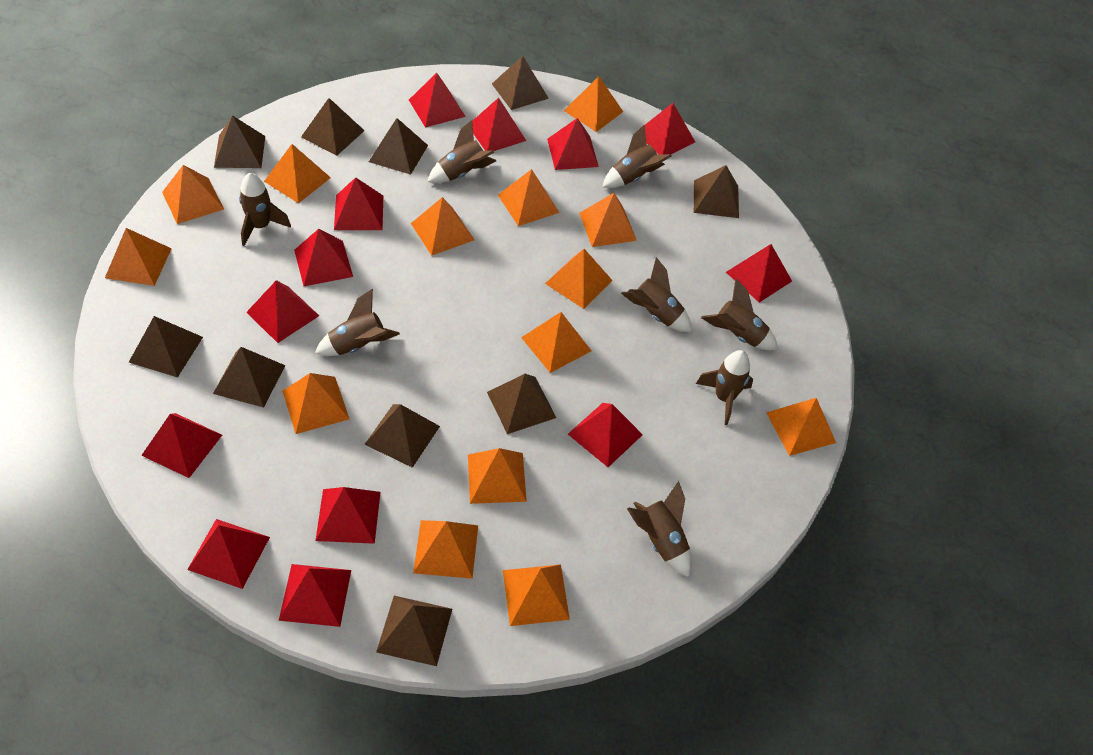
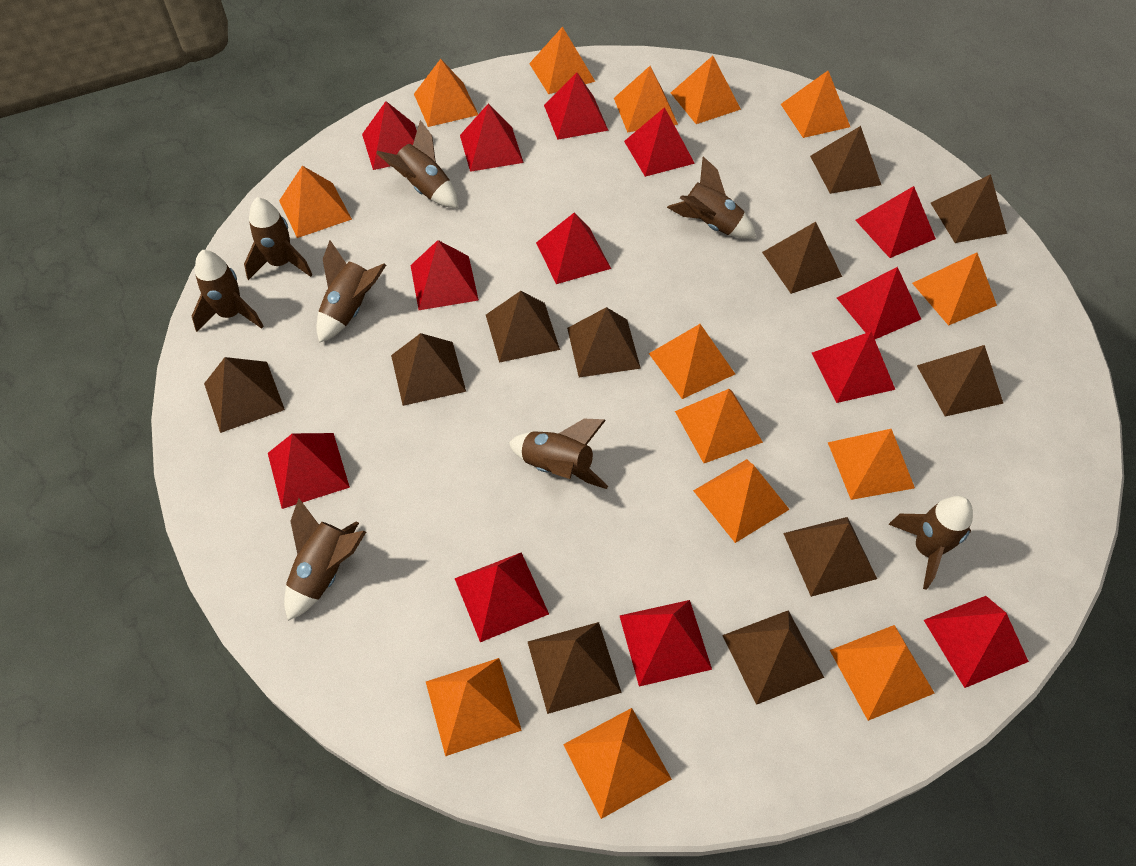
brown pyramid: [129,316,203,377] [213,347,285,408] [214,115,265,168] [301,98,365,156] [364,404,440,468] [369,118,428,175] [376,596,452,666] [487,374,556,434] [492,56,549,110] [694,165,739,218] = 10 -> [204,357,285,433] [391,333,466,406] [486,291,560,363] [528,622,622,714] [567,307,641,377] [722,610,824,705] [762,222,842,294] [783,517,877,597] [810,126,881,194] [917,345,1004,417] [931,174,1007,243] = 11

